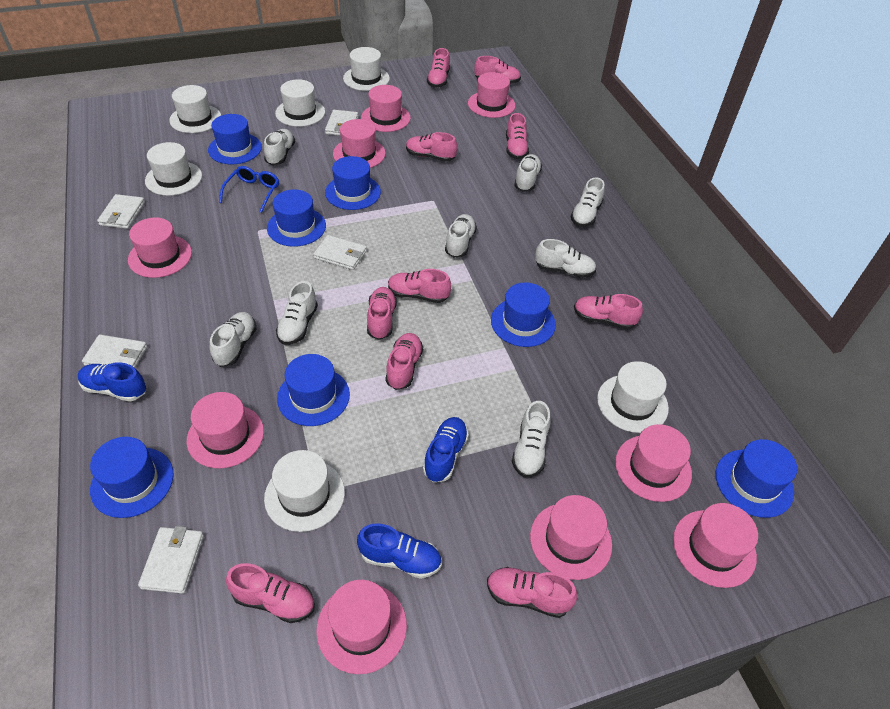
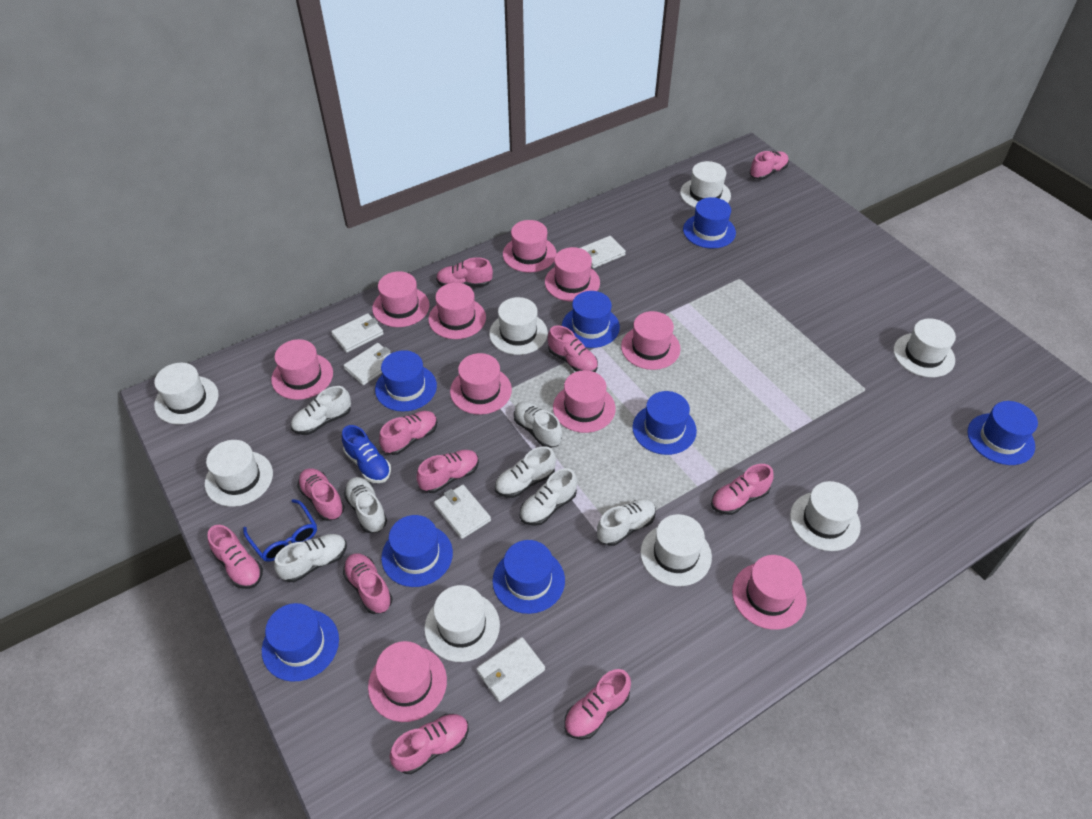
blue hat: [90,437,174,518] [208,114,262,164] [267,189,326,247] [277,354,350,426] [325,156,381,210] [491,282,556,347] [716,439,797,518] = 7 -> [262,603,339,682] [375,350,437,412] [381,515,453,587] [492,540,565,614] [562,291,620,348] [632,391,697,455] [683,197,736,249] [967,401,1038,465] = 8
blue shoe: [78,362,146,402] [357,523,442,579] [423,417,469,482] = 3 -> [342,425,391,483] = 1
pink hat: [128,217,192,278] [187,392,264,468] [316,580,407,674] [333,119,385,168] [361,85,411,132] [468,72,516,118] [530,495,612,580] [615,424,692,502] [673,503,758,588] = 9 -> [271,339,333,400] [368,641,447,722] [372,271,429,327] [428,283,486,339] [450,353,512,415] [503,220,557,272] [545,247,600,302] [553,370,616,433] [621,311,681,370] [732,555,807,630] = 10
pink shoe: [226,563,315,623] [367,287,397,340] [385,333,423,390] [388,269,451,303] [406,132,457,162] [427,48,450,87] [474,56,521,84] [487,567,577,618] [506,113,529,159] [574,294,643,329] = 10 -> [207,525,263,589] [297,468,345,521] [343,553,393,614] [379,411,437,455] [389,714,469,774] [416,450,479,493] [436,257,493,287] [548,325,598,372] [564,669,631,740] [711,464,774,515] [750,151,789,180] = 11
white hat: [145,142,202,196] [169,85,221,133] [264,450,345,532] [275,79,325,127] [343,47,390,91] [597,361,669,433] = 6 -> [154,363,219,424] [205,440,273,507] [424,585,500,662] [489,297,548,355] [640,514,712,586] [680,161,731,208] [790,481,861,551] [894,318,956,377] = 8
white shoe: [210,312,257,367] [264,129,295,165] [276,281,318,345] [445,214,477,258] [512,401,551,477] [514,154,542,191] [535,239,596,278] [571,177,605,227] = 8 -> [274,534,347,582] [291,386,351,435] [344,477,387,533] [495,446,556,498] [514,401,562,448] [520,468,577,526] [597,499,656,546] = 7

